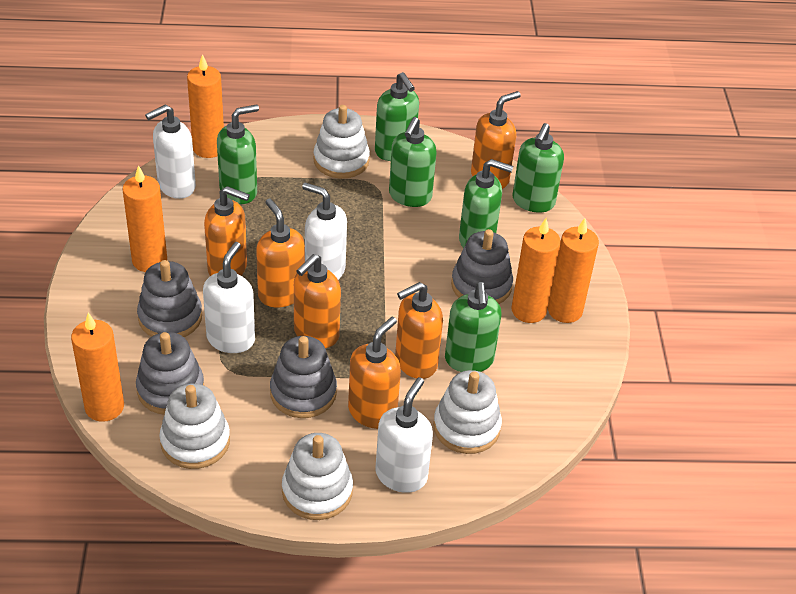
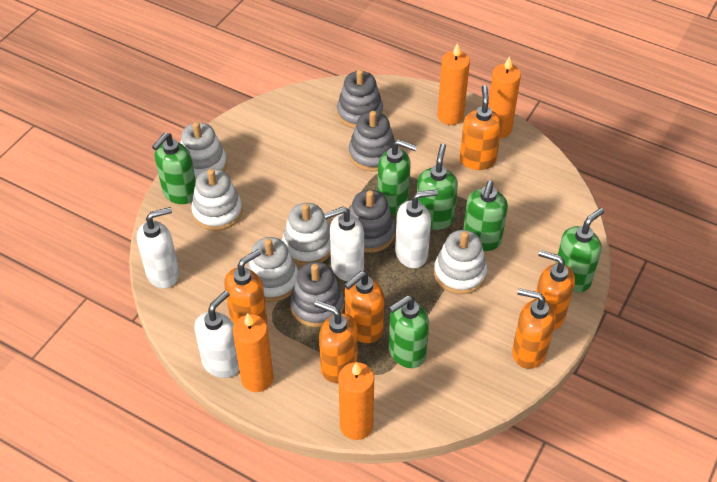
orange candle: [71,313,124,422] [122,165,167,272] [187,54,224,158] [511,218,561,323] [548,218,599,323] = 5 -> [233,313,273,392] [338,362,374,440] [437,43,470,125] [488,56,521,138] = 4
white stacking toy: [160,383,230,469] [282,433,353,520] [313,105,370,179] [433,370,502,454] = 4 -> [180,122,227,180] [191,169,243,231] [247,237,298,302] [282,203,331,266] [434,230,487,294] = 5

